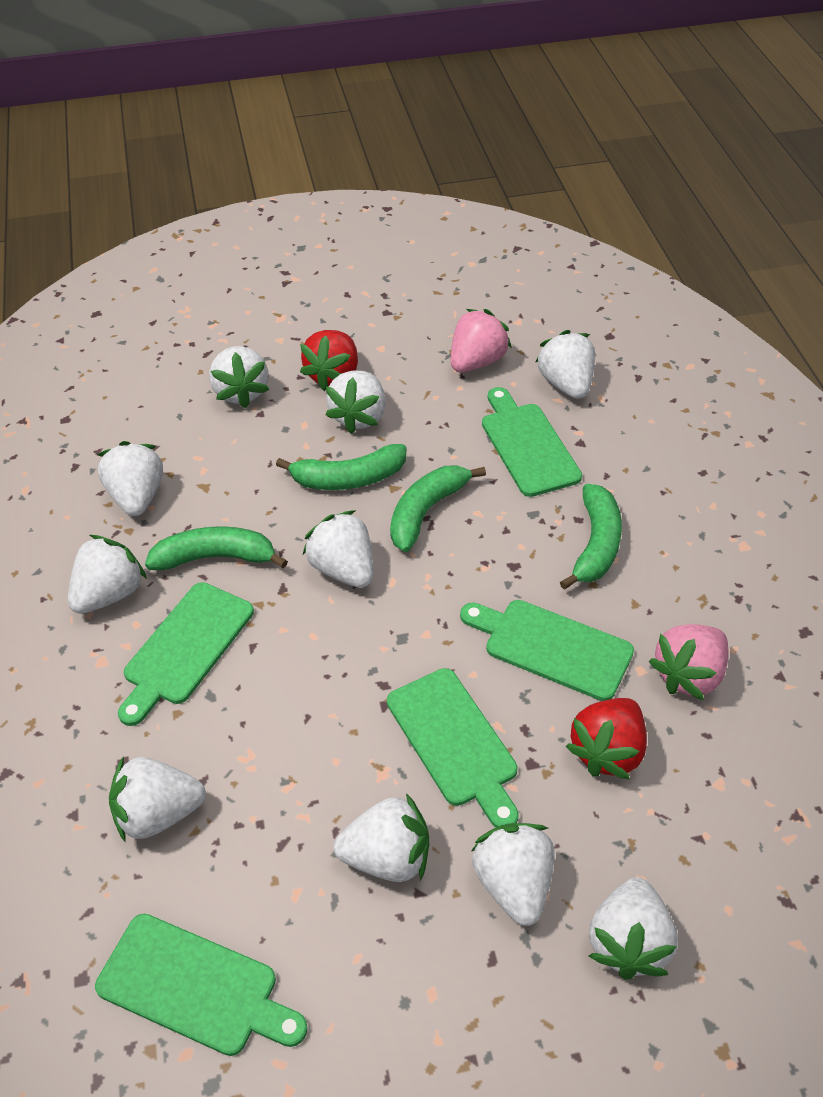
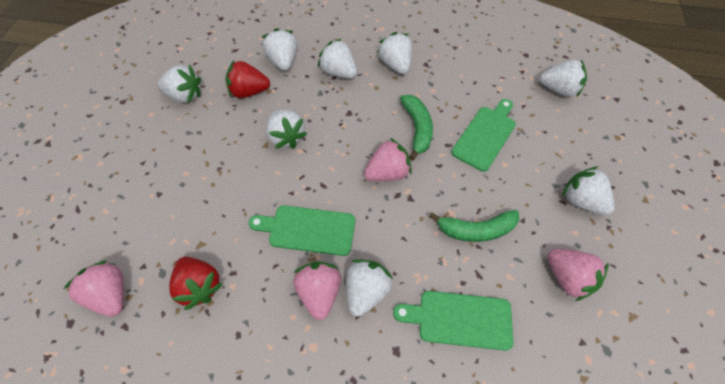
green banana: [145,526,288,570] [276,444,407,490] [390,465,486,552] [560,484,622,590] = 4 -> [400,95,433,161] [429,210,519,242] = 2
green cutting board: [95,914,308,1056] [118,582,254,726] [387,668,519,828] [460,600,634,701] [482,387,582,497] = 5 -> [249,205,355,256] [393,291,513,351] [451,99,516,172] = 3
pink strawberry: [451,309,512,373] [649,624,729,700] = 2 -> [64,261,124,317] [293,261,341,320] [364,138,412,181] [548,249,609,301] = 4
white strawberry: [68,535,147,614] [97,441,163,516] [109,756,206,843] [209,346,270,408] [303,510,373,588] [326,371,386,434] [333,793,429,882] [471,823,554,926] [535,330,595,399] [589,877,678,980] = 10 -> [158,65,201,103] [262,28,297,71] [266,109,307,149] [318,39,357,79] [346,260,393,317] [377,32,412,74] [539,60,587,97] [562,166,615,215] = 8

